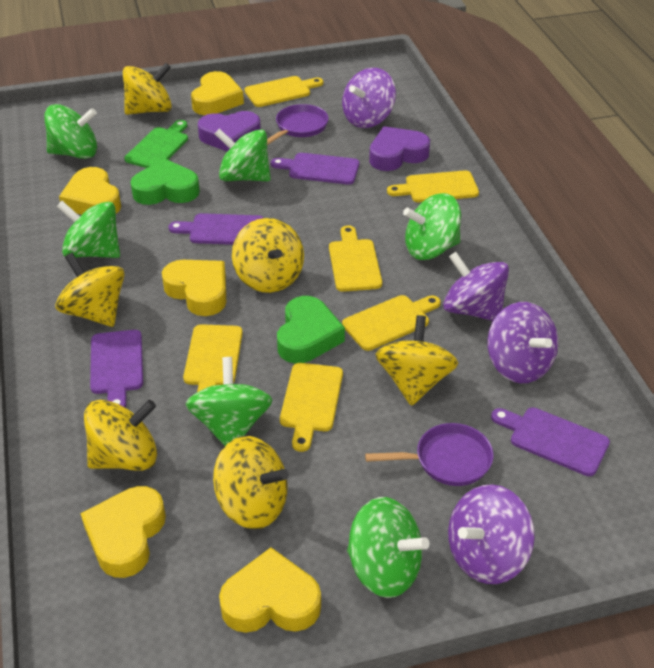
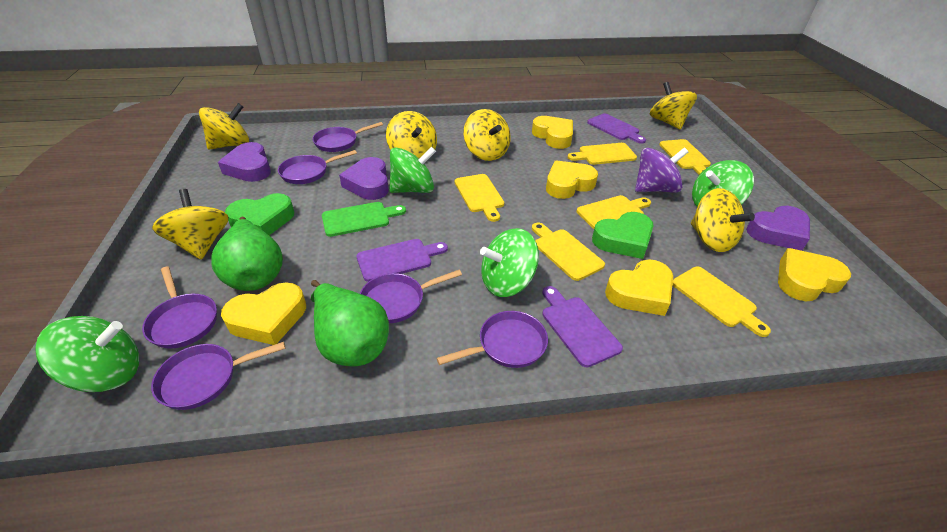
green pear: none = 0 -> [211,217,283,291] [311,280,389,366] = 2
green spinning top: [44,104,97,159] [57,201,120,258] [185,357,272,446] [215,129,271,181] [347,497,429,598] [403,193,461,260] = 6 -> [35,316,139,392] [389,147,436,193] [480,228,539,297] [692,160,754,207] = 4
purple cutting board: [90,330,143,408] [169,213,263,245] [271,153,359,185] [491,407,610,476] = 4 -> [356,239,448,282] [542,286,623,368] [587,113,646,144] = 3
purple heart: [198,111,261,151] [369,126,430,171] = 2 -> [218,142,271,182] [339,157,389,200] [746,206,810,251] = 3
purple pan: [267,104,329,145] [365,423,494,486] = 2 -> [142,267,217,348] [151,342,285,410] [278,150,357,184] [313,122,383,152] [360,270,462,323] [436,311,548,368] = 6
purple spinning top: [342,68,396,128] [443,252,509,321] [448,484,535,584] [487,302,558,383] = 4 -> [635,148,688,193] = 1

